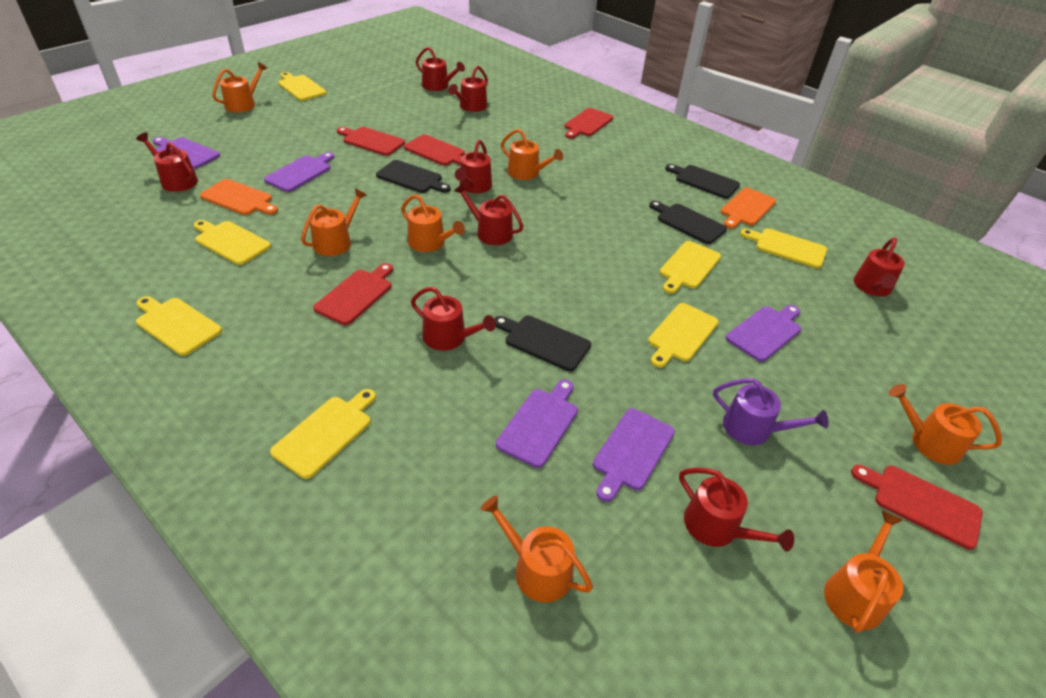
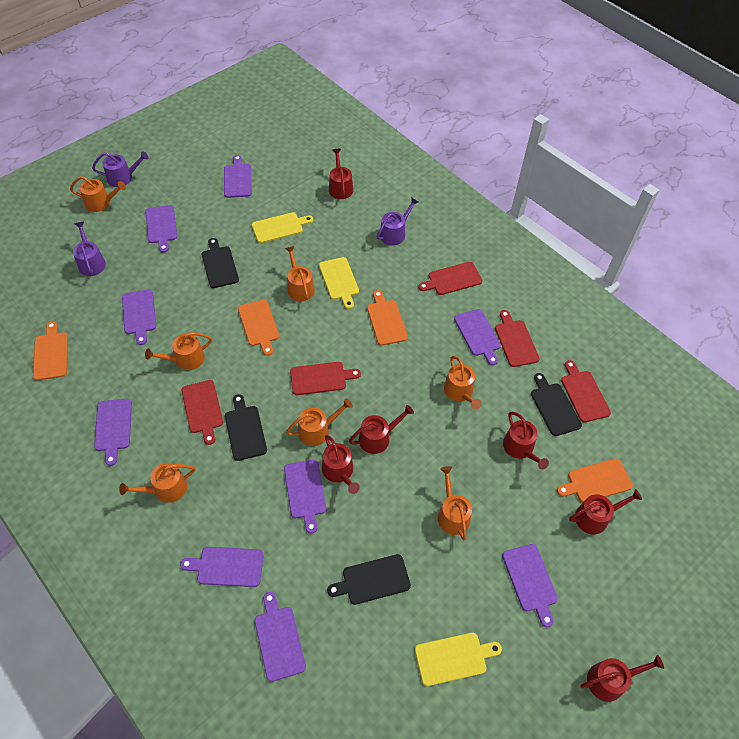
orange cutting board: [200,179,278,215] [721,188,776,229] = 2 -> [33,321,68,380] [238,300,279,356] [367,290,408,346] [557,459,633,502] = 4
purple cutting board: [153,137,220,169] [264,152,334,192] [496,380,578,468] [593,408,675,502] [726,305,801,362] = 5 -> [94,399,132,466] [122,289,156,345] [145,205,177,253] [180,547,264,587] [224,155,252,198] [255,592,306,682] [284,460,326,534] [454,309,501,365] [502,544,558,627] = 9
purple watering can: [713,378,828,445] = 1 -> [73,222,106,276] [92,151,149,187] [377,197,418,245] = 3
red watering can: [136,132,198,192] [411,287,496,351] [416,47,465,91] [448,66,488,112] [454,183,523,245] [455,140,492,194] [679,468,794,552] [854,237,905,297] = 8 -> [322,435,360,494] [329,149,353,199] [349,405,414,454] [503,412,549,469] [569,489,642,534] [580,655,664,702] = 6
yellow cutting board: [136,296,222,356] [194,220,271,265] [270,389,376,479] [278,72,327,101] [648,303,719,368] [660,241,721,294] [740,228,827,268] = 7 -> [252,212,313,243] [319,257,359,309] [415,633,502,686] = 3

